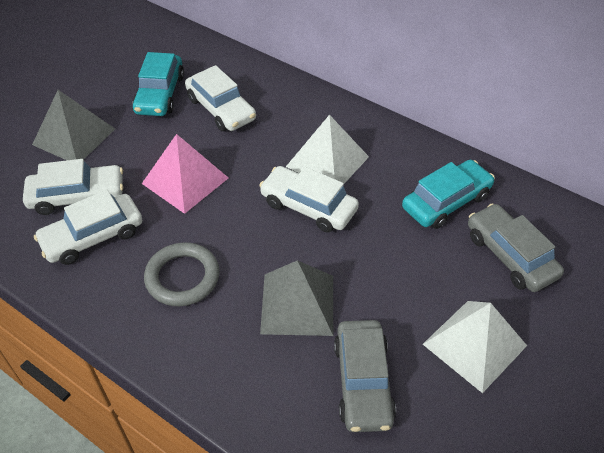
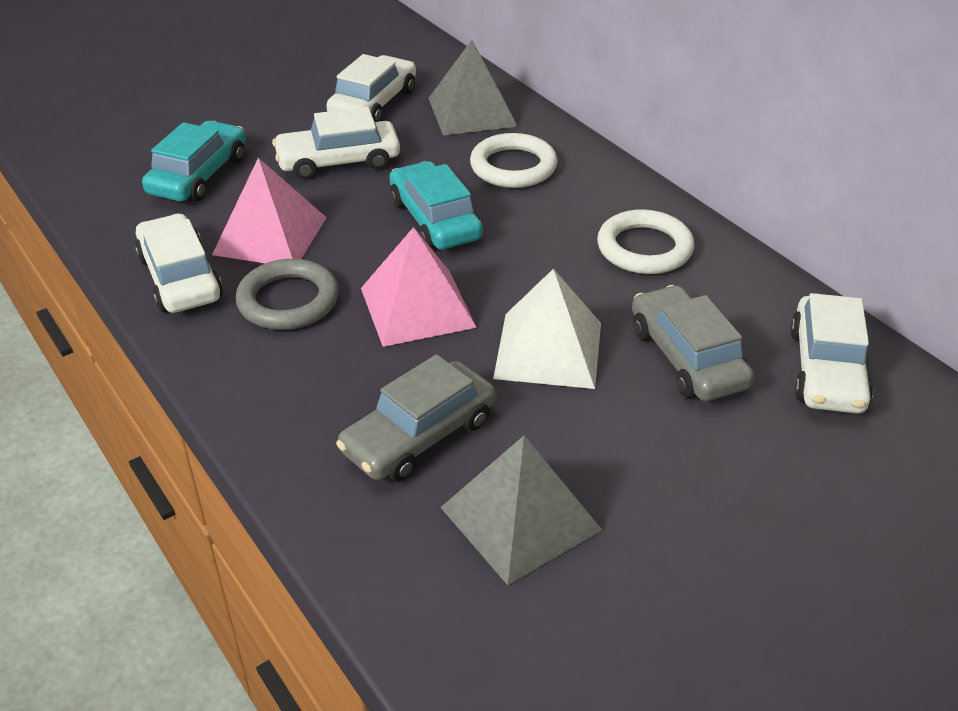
pink pyramid: [142,134,228,214] = 1 -> [212,158,327,263] [361,227,477,347] = 2
white pyramid: [286,114,369,184] [423,301,527,393] = 2 -> [493,269,601,389] = 1
white ring: none = 0 -> [470,133,557,188] [597,209,694,274] = 2

